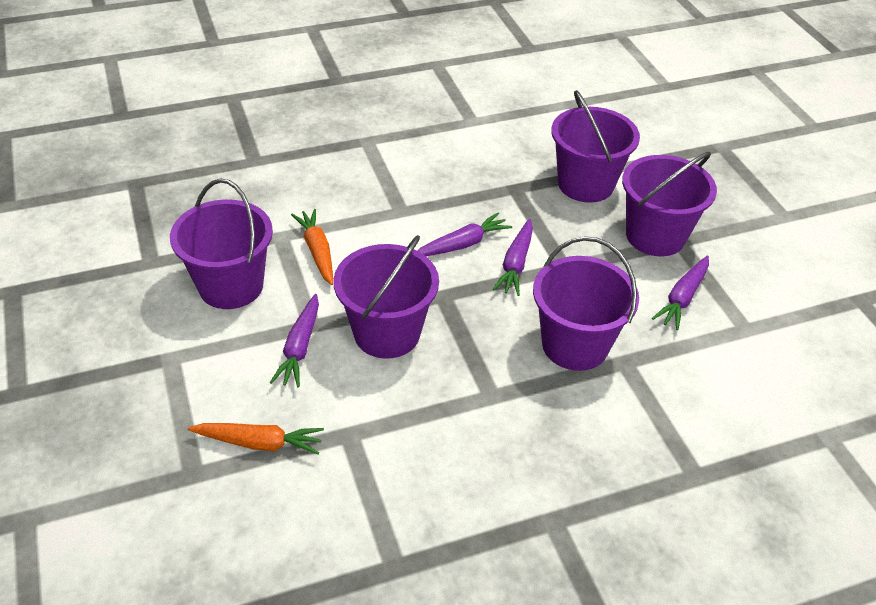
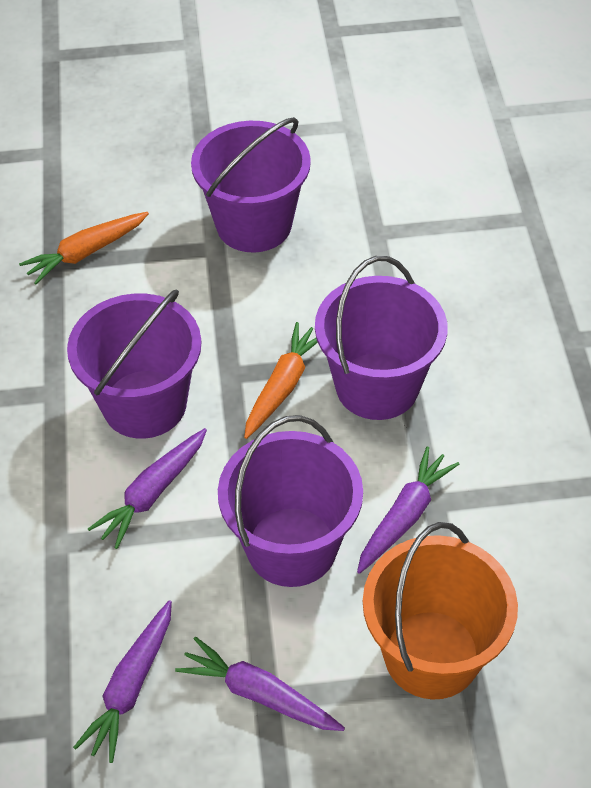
orange bucket: none = 0 -> [363,522,518,699] = 1
purple bucket: [170,179,273,309] [334,235,439,359] [533,236,639,371] [551,90,640,203] [622,152,717,256] = 5 -> [67,289,201,439] [191,117,311,253] [218,415,363,587] [315,256,447,420] = 4

